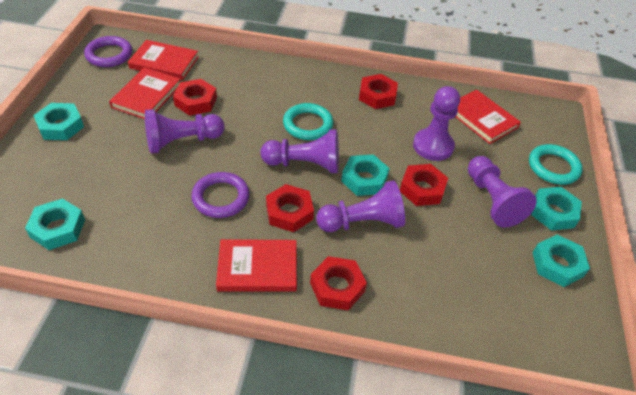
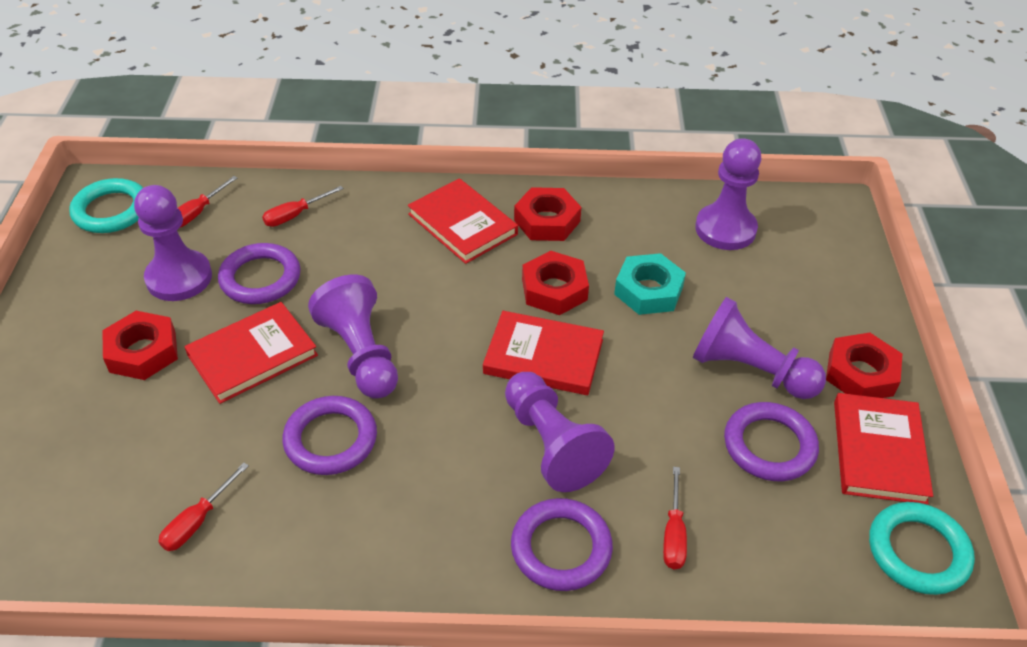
purple ring: [84,36,132,67] [191,172,250,218] = 2 -> [218,243,301,304] [282,396,377,475] [511,498,613,591] [724,402,819,481] = 4
red nut: [173,79,217,116] [266,184,314,232] [310,256,367,310] [359,74,398,109] [400,164,448,206] = 5 -> [102,311,178,380] [514,187,581,241] [522,251,589,315] [826,332,902,398] = 4
red screwdriver: none = 0 -> [158,463,249,551] [178,176,237,228] [262,186,344,227] [663,467,687,569] = 4
turquoise nut: [25,198,85,250] [33,103,84,140] [341,154,390,196] [531,187,582,231] [532,235,590,287] = 5 -> [614,253,686,315] = 1

